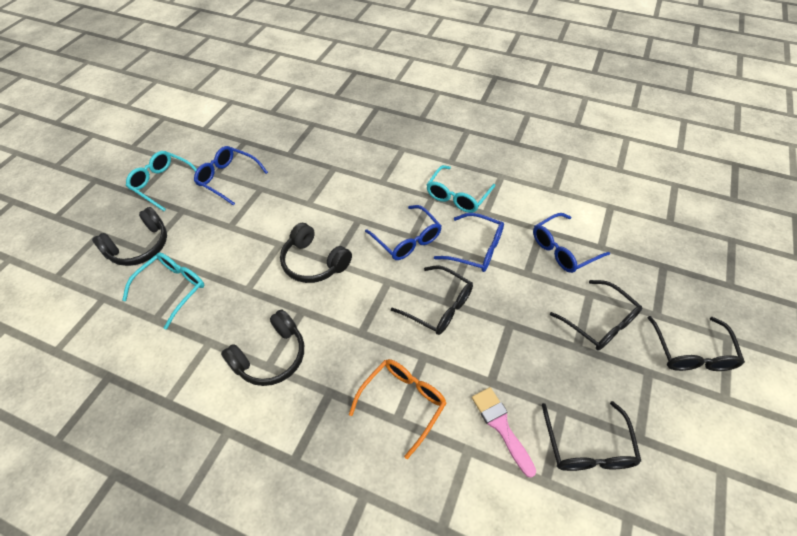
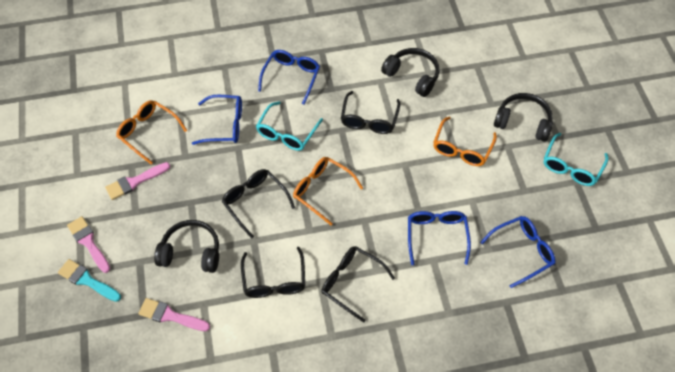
orange glasses: [349,359,447,459] = 1 -> [116,100,187,164] [293,157,363,225] [433,117,497,166] = 3
pink brush: [472,387,536,478] = 1 -> [67,216,110,273] [105,162,170,200] [138,298,210,331] = 3
turquoise brush: none = 0 -> [58,259,121,302] = 1
turquoise glasses: [122,252,204,330] [126,151,197,211] [426,165,496,213] = 3 -> [256,101,323,151] [543,133,609,186] = 2

